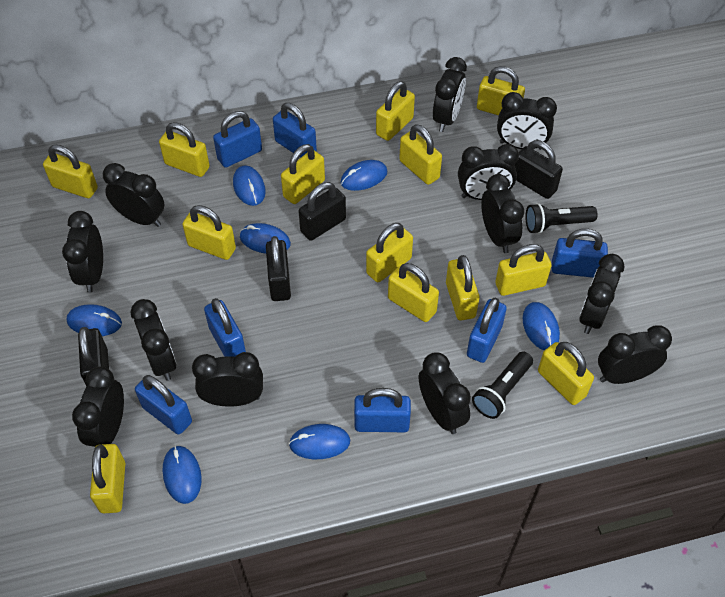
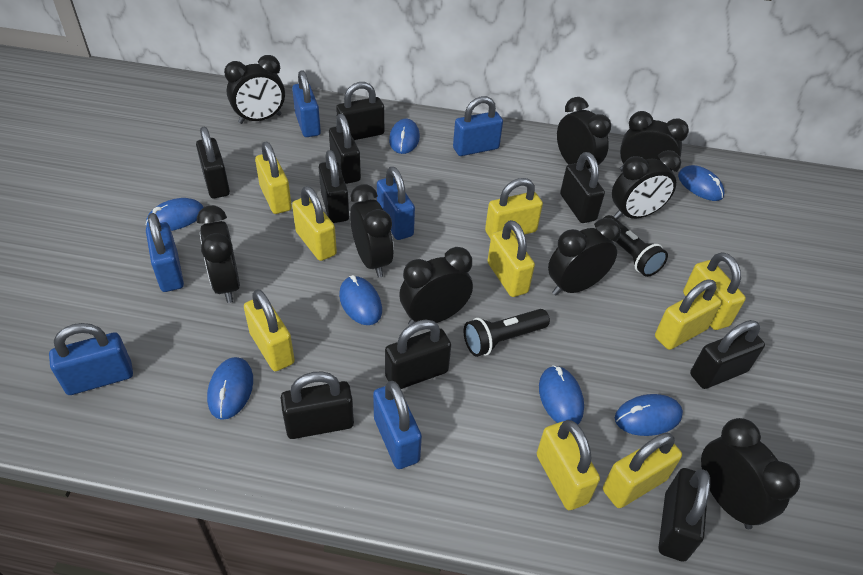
black clock: [62,211,103,293] [72,366,124,447] [103,163,165,227] [130,299,177,381] [192,352,263,407] [419,352,471,434] [433,57,467,132] [458,144,519,200] [481,174,524,253] [497,92,557,150] [579,254,625,334] [598,325,672,384] = 12 -> [197,205,240,303] [224,55,285,124] [350,184,394,278] [399,247,473,325] [548,218,621,296] [557,97,611,172] [612,150,681,219] [620,111,689,171] [701,418,800,529] = 9
black padlock: [78,327,109,386] [266,236,291,301] [298,182,346,241] [515,140,563,199] = 4 -> [196,127,230,198] [281,371,354,439] [319,150,349,223] [329,114,361,184] [336,82,384,140] [385,320,451,389] [560,152,605,223] [659,468,710,562] [690,320,765,389] = 9
blue padlock: [135,375,192,435] [204,298,246,357] [213,111,262,168] [273,103,317,158] [354,388,411,432] [467,298,507,363] [552,229,608,278] = 7 -> [49,323,133,395] [146,213,184,292] [292,70,321,137] [373,381,422,469] [377,167,415,240] [453,96,503,156] = 6
yellow padlock: [43,145,98,198] [90,444,125,513] [159,122,210,177] [182,205,236,260] [281,144,325,204] [366,223,413,282] [376,81,415,141] [388,263,439,322] [399,124,442,185] [446,255,480,321] [477,66,525,116] [495,244,552,296] [538,342,594,405] = 13 -> [244,289,295,371] [255,142,292,214] [292,186,337,261] [485,178,543,239] [487,220,535,297] [537,420,600,510] [603,433,682,508] [655,279,722,350] [683,252,746,330] = 9

